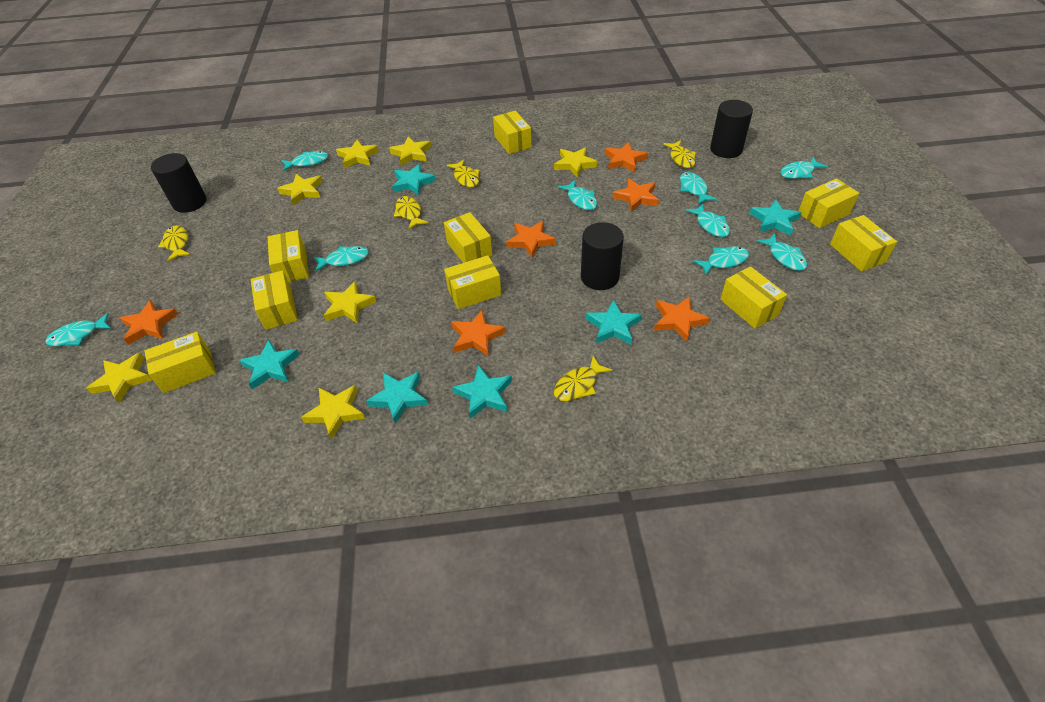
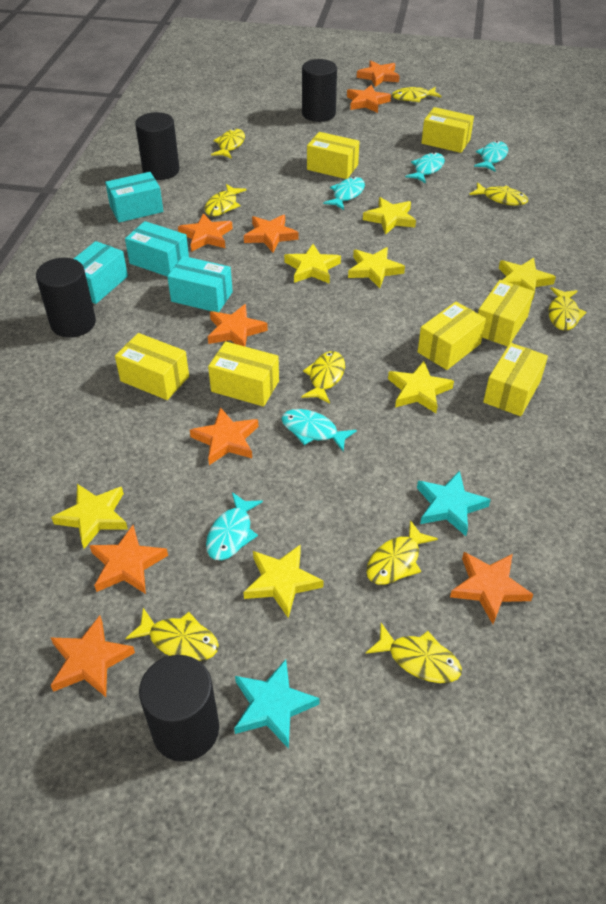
black cylinder: [151,153,206,213] [581,222,624,290] [710,100,753,158] = 3 -> [36,258,96,338] [135,112,180,180] [139,655,219,762] [302,59,337,122] = 4
orange star: [120,300,179,345] [451,310,506,357] [506,221,556,258] [605,142,648,172] [612,178,659,212] [654,296,710,342] = 6 -> [50,615,135,697] [89,525,168,594] [178,213,233,252] [190,407,258,465] [208,304,268,346] [244,215,299,252] [347,85,391,113] [357,60,400,87] [450,552,534,624] = 9
turquoise box: none = 0 -> [74,241,128,304] [105,172,163,223] [125,221,189,276] [167,256,233,312] = 4
turquoise fish: [46,313,111,346] [281,151,328,172] [314,246,369,272] [558,180,597,210] [680,172,717,204] [685,204,730,237] [693,246,749,275] [757,234,807,271] [780,157,828,179] = 9 -> [206,492,263,560] [281,409,357,451] [323,177,365,210] [405,152,445,184] [474,141,508,172] = 5
turquoise star: [239,340,300,389] [366,372,428,424] [392,164,436,195] [452,365,512,419] [586,299,642,345] [749,199,801,235] = 6 -> [234,659,320,749] [417,471,491,536] = 2
yellow box: [145,332,216,393] [250,270,298,330] [268,230,309,282] [444,212,493,263] [444,255,502,309] [493,111,532,154] [720,266,787,329] [799,178,859,228] [830,215,897,272] = 9 -> [115,333,189,400] [208,341,279,407] [307,132,359,179] [418,302,486,370] [422,107,474,153] [478,280,534,347] [483,343,548,416] = 7
yellow fish: [158,225,190,261] [394,196,428,230] [447,160,479,188] [554,356,612,401] [663,140,696,168] = 5 -> [125,608,219,661] [205,184,247,216] [211,129,245,159] [301,351,345,404] [366,520,438,585] [366,623,462,683] [392,87,442,102] [469,182,528,206] [548,287,587,331] = 9

